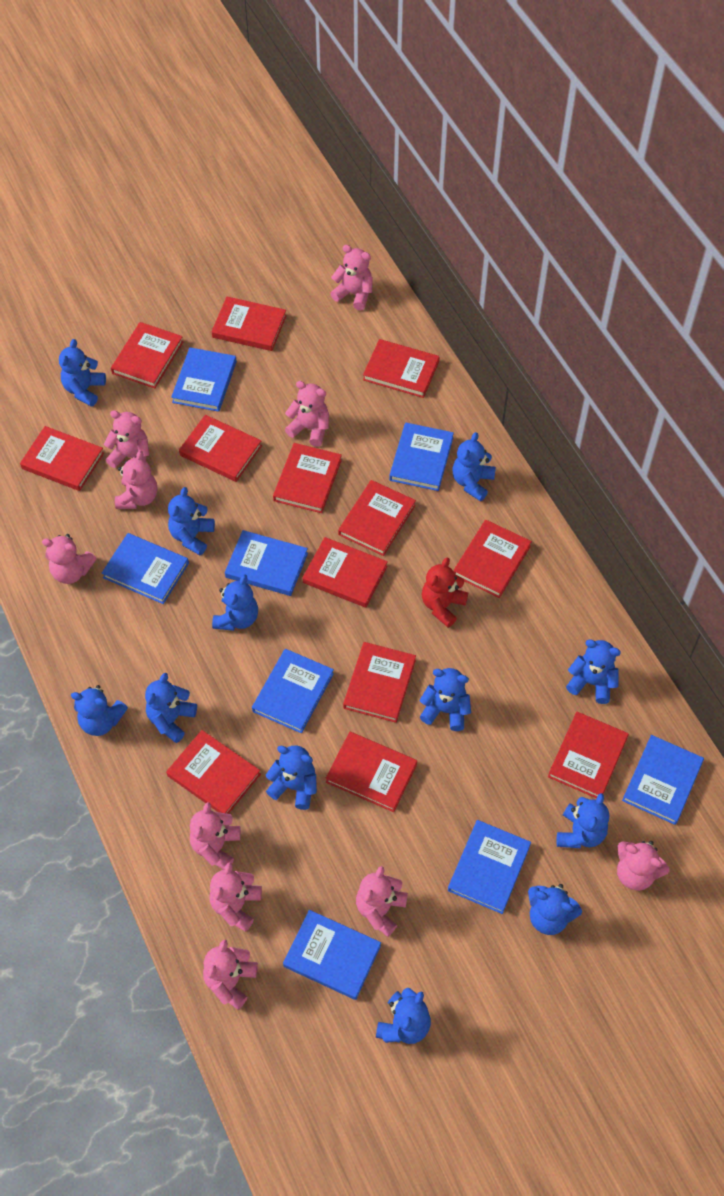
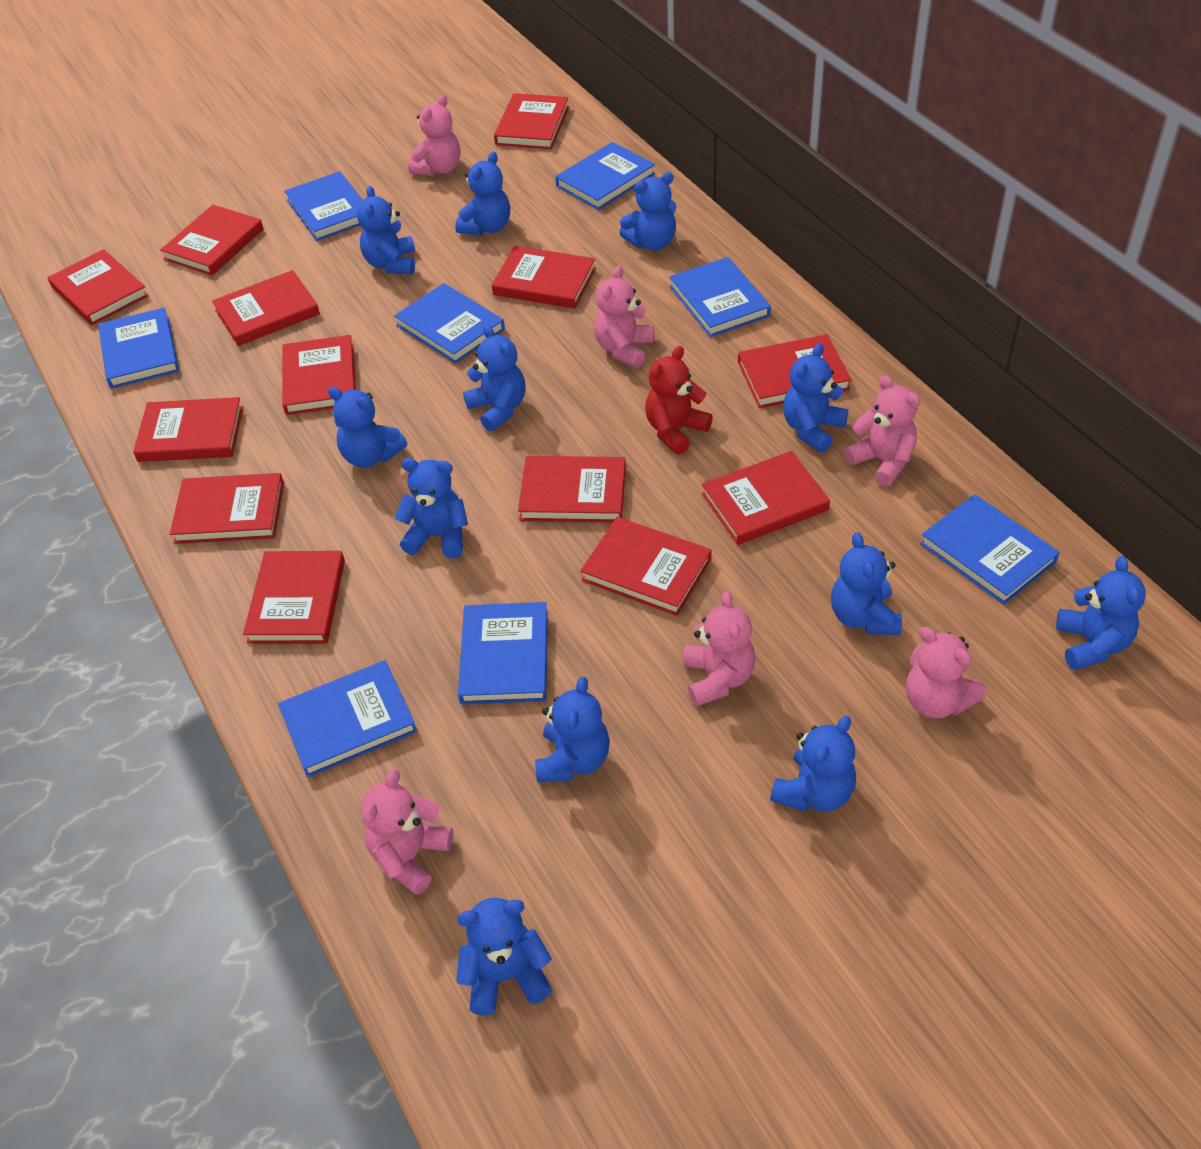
pink teddy bear: [42,534,97,584] [104,410,149,468] [115,451,157,509] [190,802,241,869] [203,939,258,1010] [209,862,262,932] [285,381,329,447] [330,245,373,310] [356,866,408,937] [617,841,669,891] = 10 -> [361,769,454,895] [408,95,461,176] [594,266,654,368] [683,591,755,707] [844,375,920,487] [906,627,986,718] = 6

